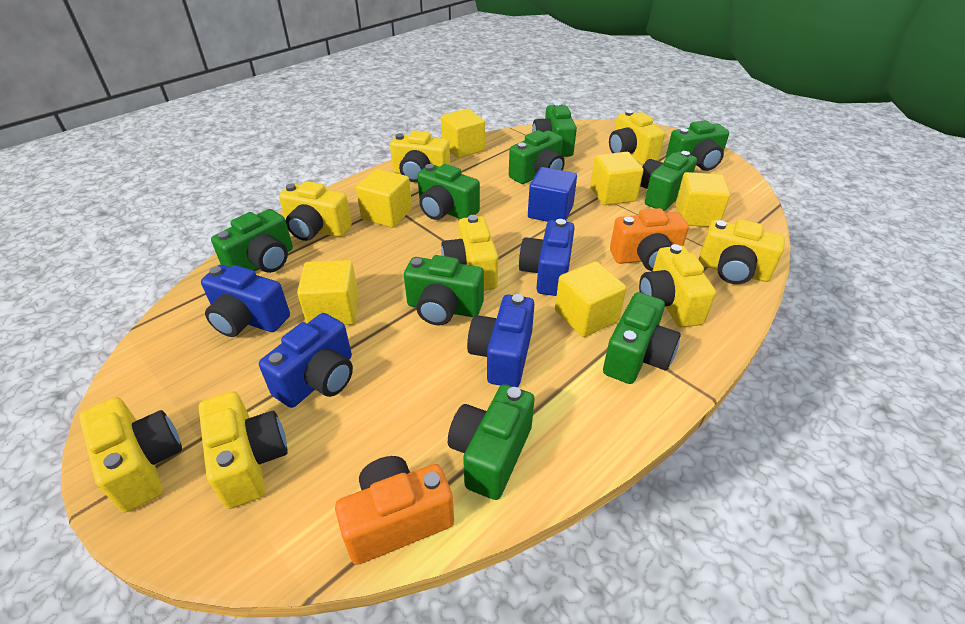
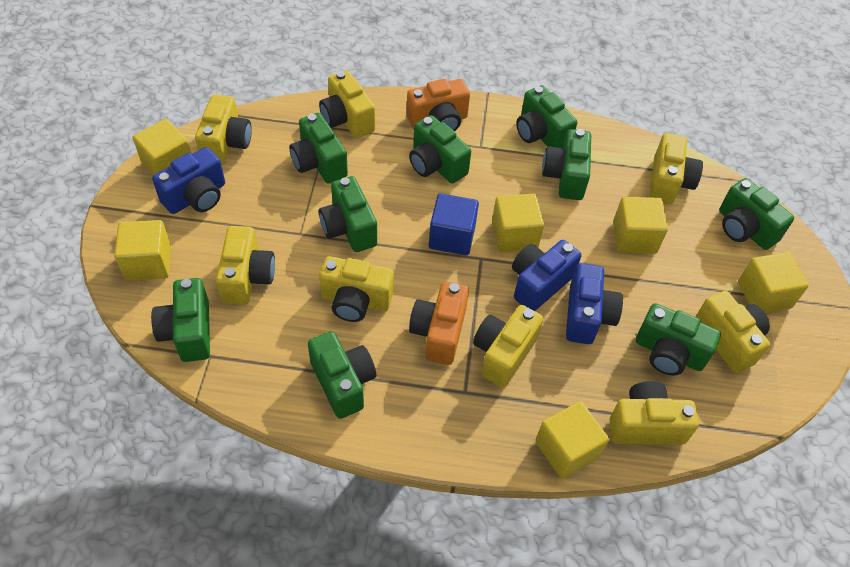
blue camera: [201,265,290,337] [259,313,353,408] [467,294,535,387] [519,219,575,296] = 4 -> [152,147,225,214] [512,240,581,311] [566,263,623,344] = 3

